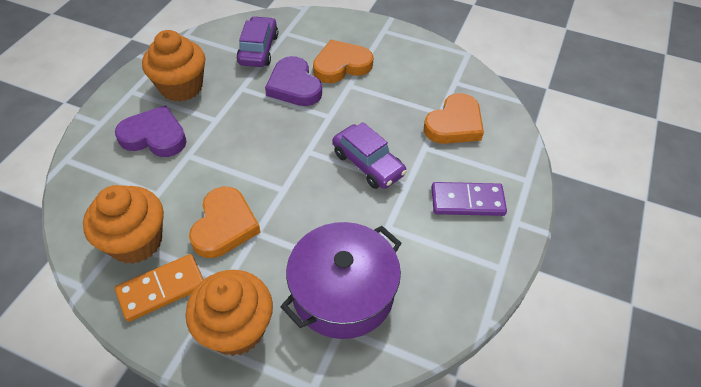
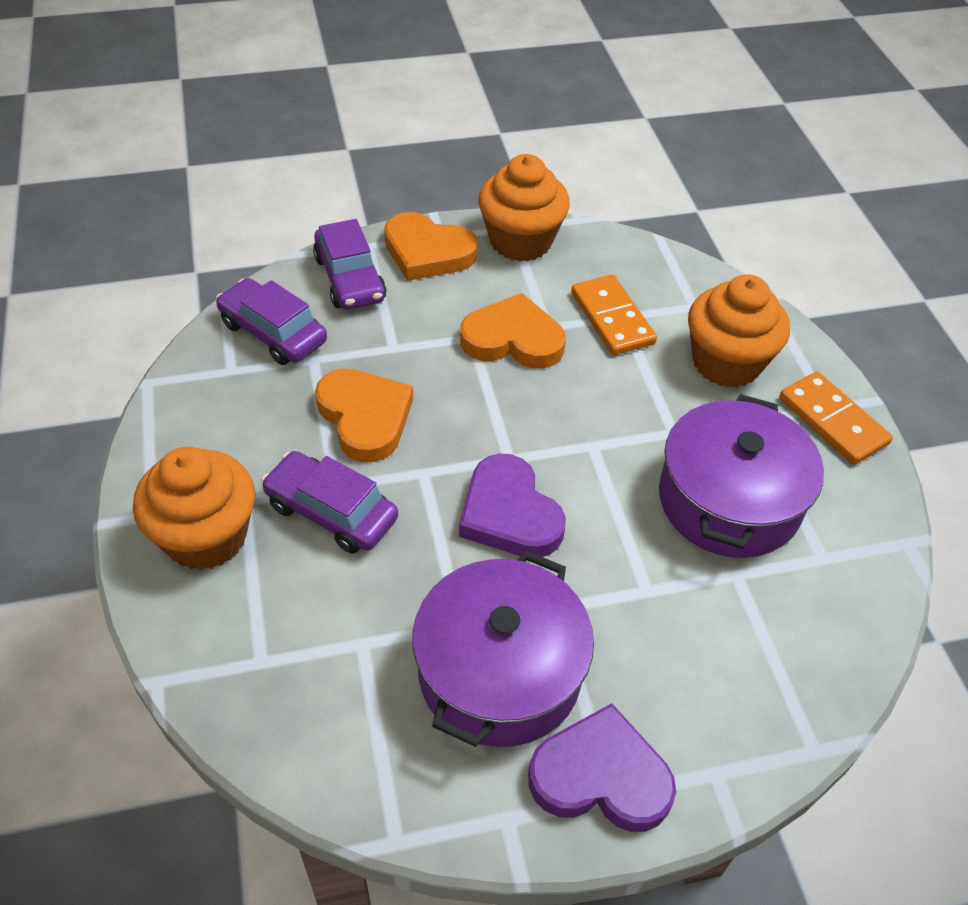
orange domino: [115,254,204,322] = 1 -> [571,275,657,355] [780,372,893,465] = 2
purple car: [236,16,278,67] [333,122,407,189] = 2 -> [216,278,327,365] [261,451,398,554] [313,219,386,310] = 3
purple domino: [431,182,507,216] = 1 -> none = 0
purple pot: [280,222,401,339] = 1 -> [412,551,594,747] [659,394,824,558] = 2

